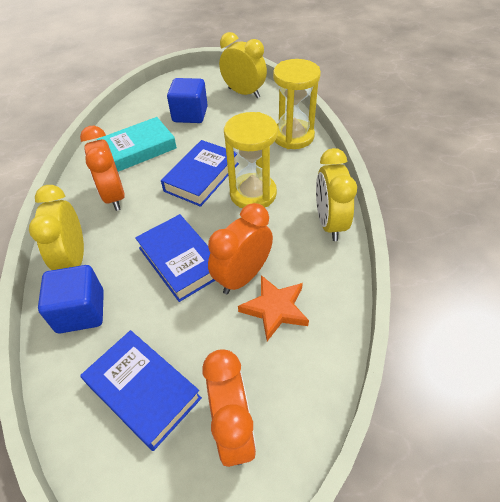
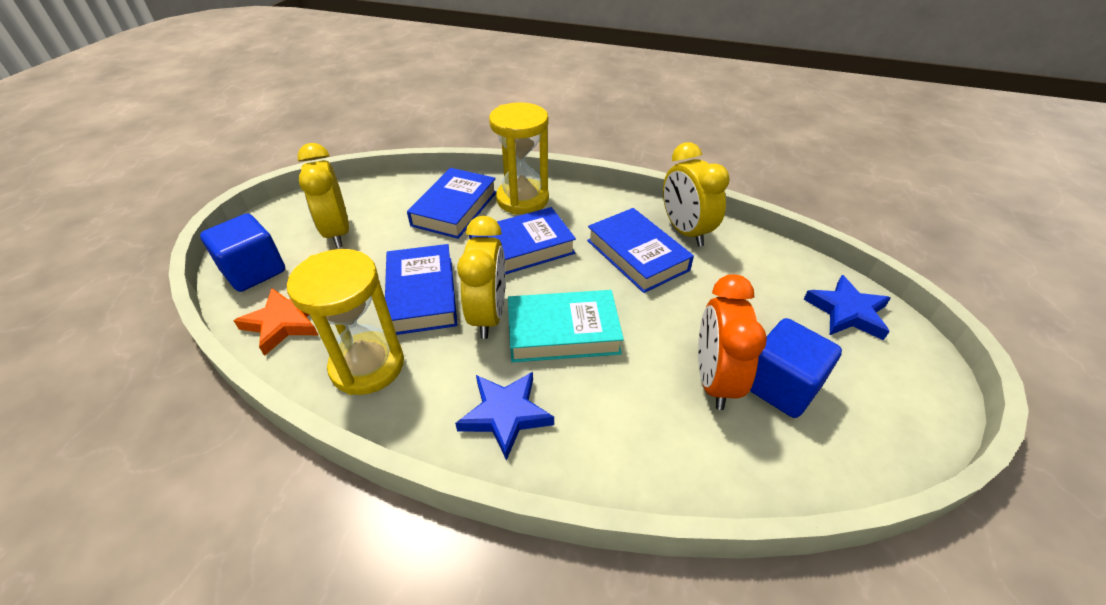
blue book: [80,330,202,451] [135,214,215,302] [161,140,239,207] = 3 -> [385,244,457,335] [407,168,497,239] [469,207,576,275] [587,208,694,293] = 4
blue star: none = 0 -> [455,372,554,461] [803,275,891,340] = 2
orange clock: [80,126,125,211] [202,349,256,467] [208,203,273,294] = 3 -> [698,274,767,410] = 1

